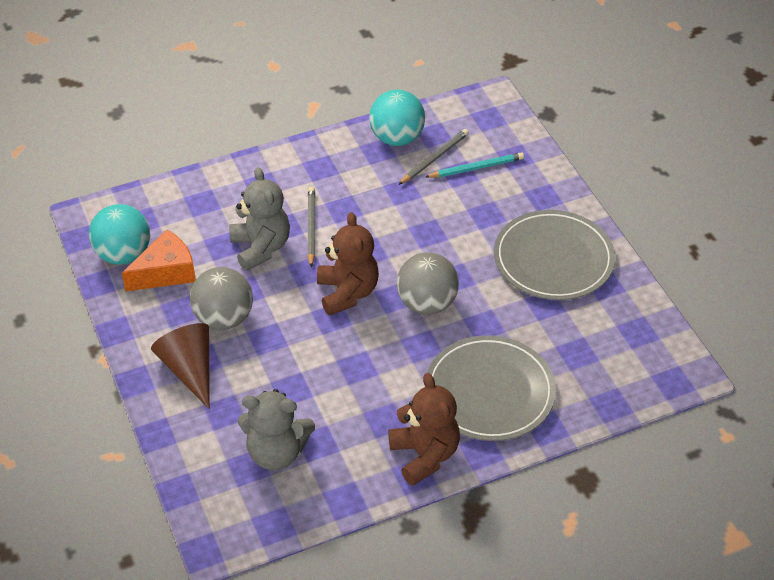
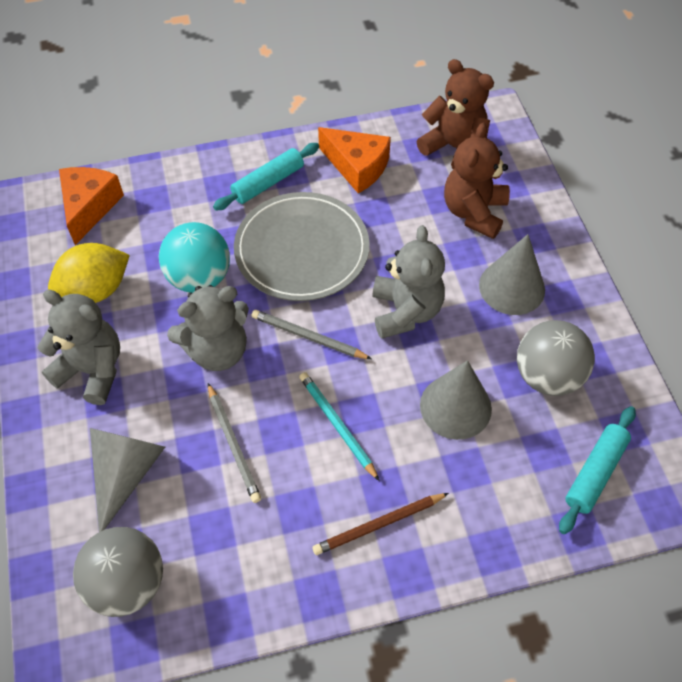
brown cone: [151,323,210,409] = 1 -> none = 0
brown pencil: none = 0 -> [312,493,449,555] = 1
grey cone: none = 0 -> [90,428,165,532] [420,360,492,440] [479,234,545,315] = 3
grey plate: [425,335,556,441] [494,210,615,300] = 2 -> [234,192,370,301] = 1
grey teddy bear: [229,167,290,271] [238,389,315,470] = 2 -> [38,290,120,405] [167,285,249,371] [372,225,445,339] = 3
orange cheese: [122,229,196,292] = 1 -> [59,167,124,245] [318,127,391,193] = 2
turquoise ball: [89,204,150,265] [369,90,425,146] = 2 -> [159,222,230,293] = 1
turquoise rolling pin: none = 0 -> [213,143,319,210] [559,406,636,534] = 2
yellow lemon: none = 0 -> [48,243,130,303] = 1

